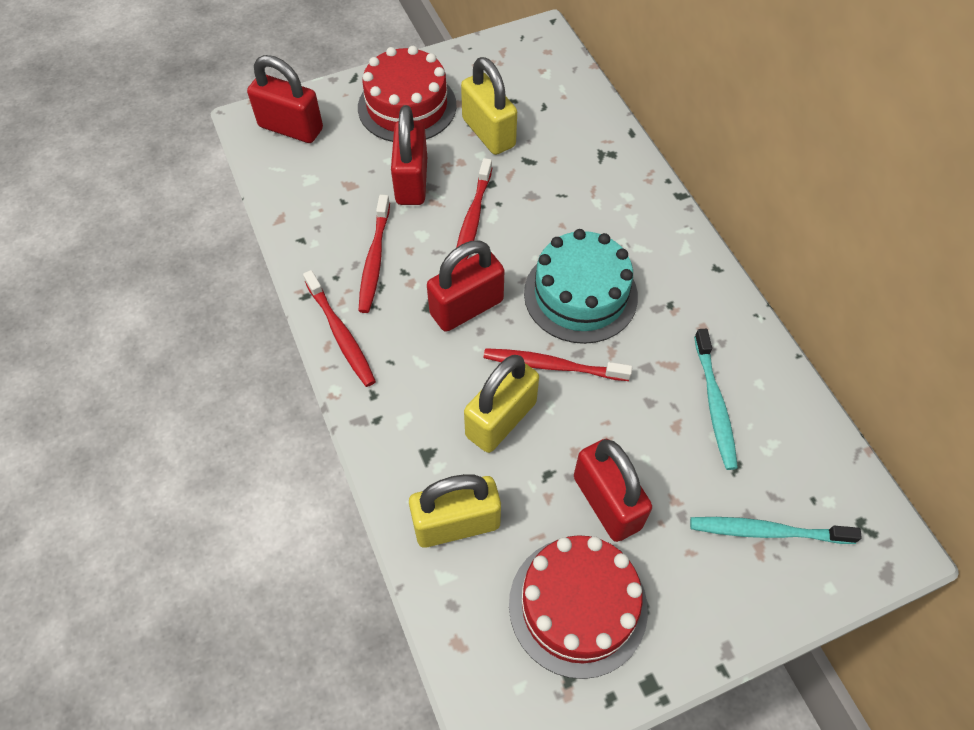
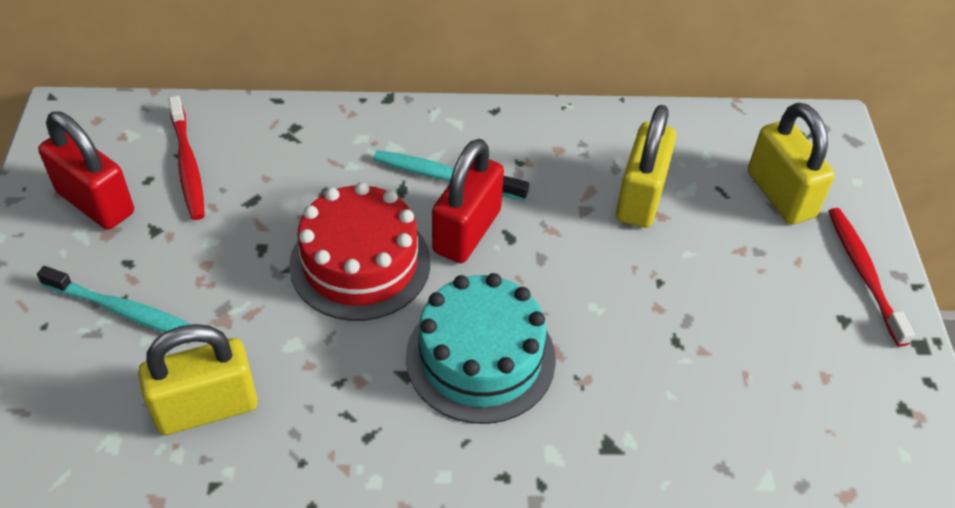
red cake: [358,46,457,142] [509,535,648,679] = 2 -> [289,182,430,321] = 1
red padlock: [247,55,323,143] [391,105,427,205] [427,241,504,332] [574,439,652,542] = 4 -> [38,111,134,230] [432,139,504,263] = 2
red toothbrush: [303,270,376,387] [358,195,390,313] [456,158,492,264] [483,348,632,381] = 4 -> [168,96,205,220] [828,208,915,347] = 2

